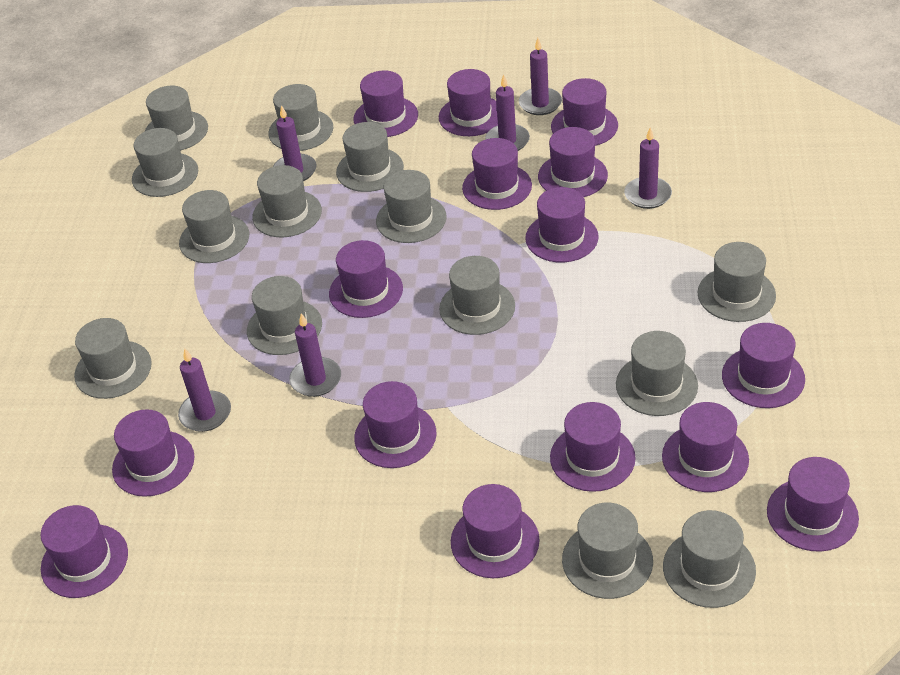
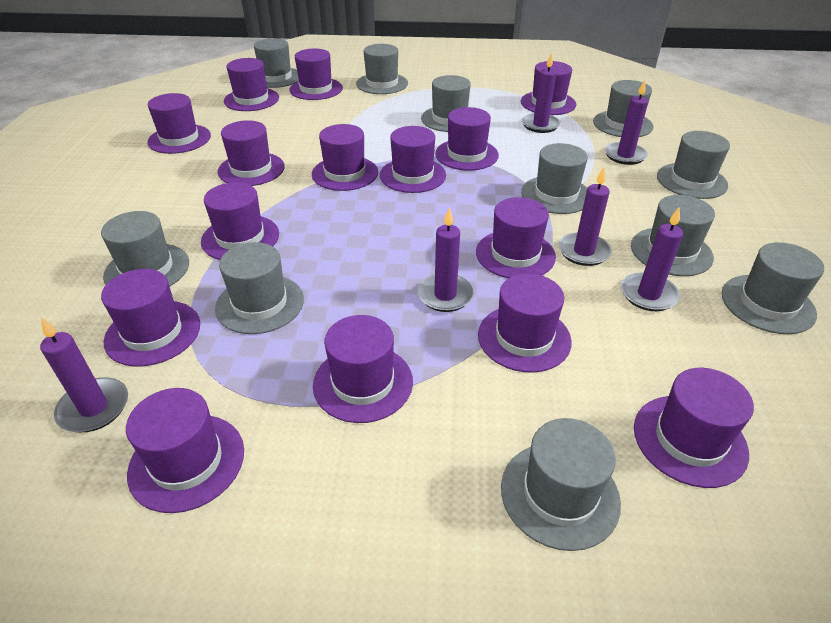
grey hat: [74,318,152,399] [132,128,198,197] [144,86,208,151] [179,190,249,263] [247,276,322,355] [252,165,322,237] [268,84,333,151] [336,122,404,192] [376,170,447,243] [439,256,515,335] [562,503,653,599] [616,331,698,416] [663,510,756,608] [698,242,776,322] = 14 -> [101,211,189,286] [215,242,304,334] [254,38,299,88] [356,44,408,94] [421,75,471,132] [501,418,621,551] [521,143,588,214] [593,80,654,137] [631,195,715,276] [657,131,730,199] [722,242,824,334] = 11

